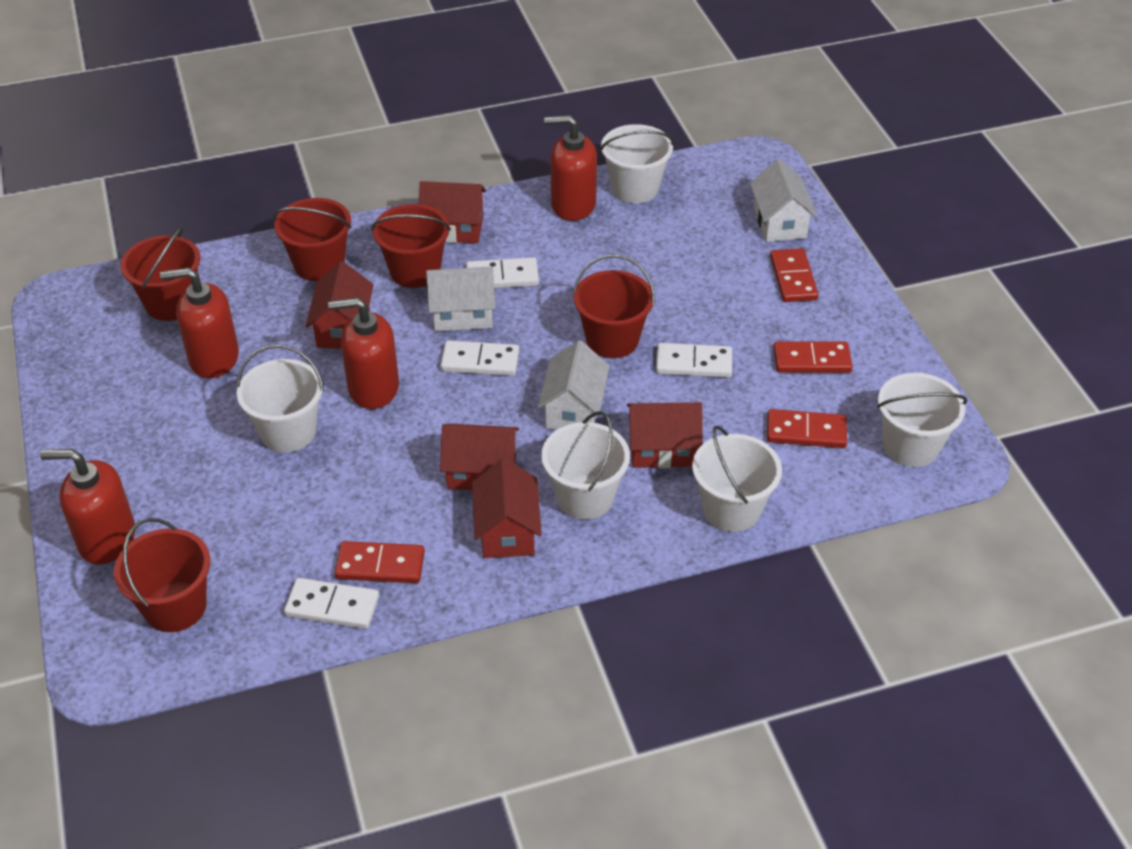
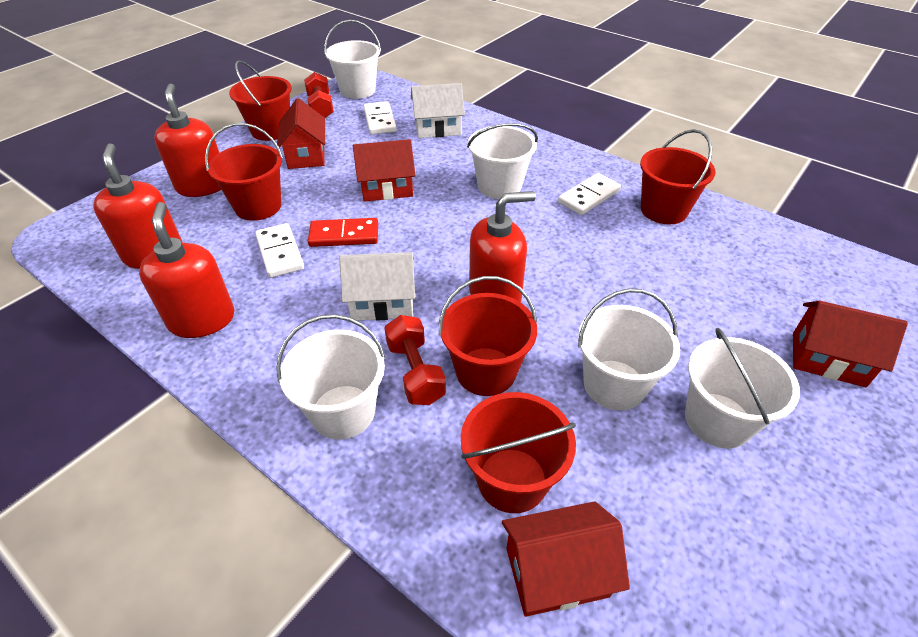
red domino: [335,541,425,583] [767,409,847,448] [770,248,818,302] [773,341,852,373] = 4 -> [308,218,378,247] = 1
red dumbbell: none = 0 -> [304,72,334,118] [384,315,446,405] = 2
red house: [306,261,374,349] [419,181,486,243] [440,424,519,490] [472,458,542,558] [627,402,703,468] = 5 -> [277,98,325,169] [353,139,416,202] [502,501,630,617] [793,301,908,387] = 4
white domino: [284,578,379,629] [441,340,519,376] [466,257,539,288] [656,343,732,378] = 4 -> [255,223,304,278] [364,101,397,134] [558,173,621,215] = 3
white house: [426,267,495,331] [538,340,610,430] [750,159,817,242] = 3 -> [339,252,415,321] [411,83,465,138] = 2

